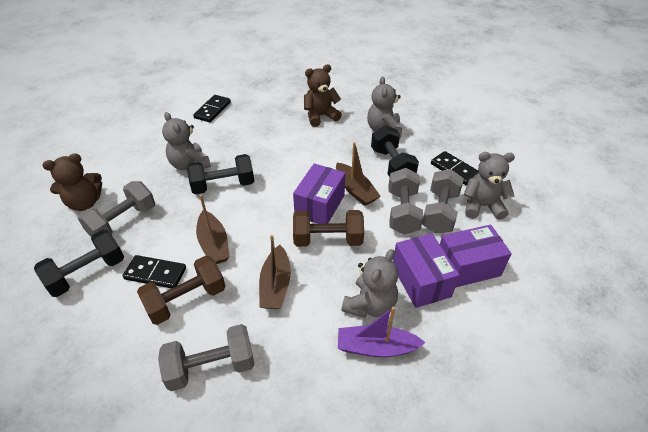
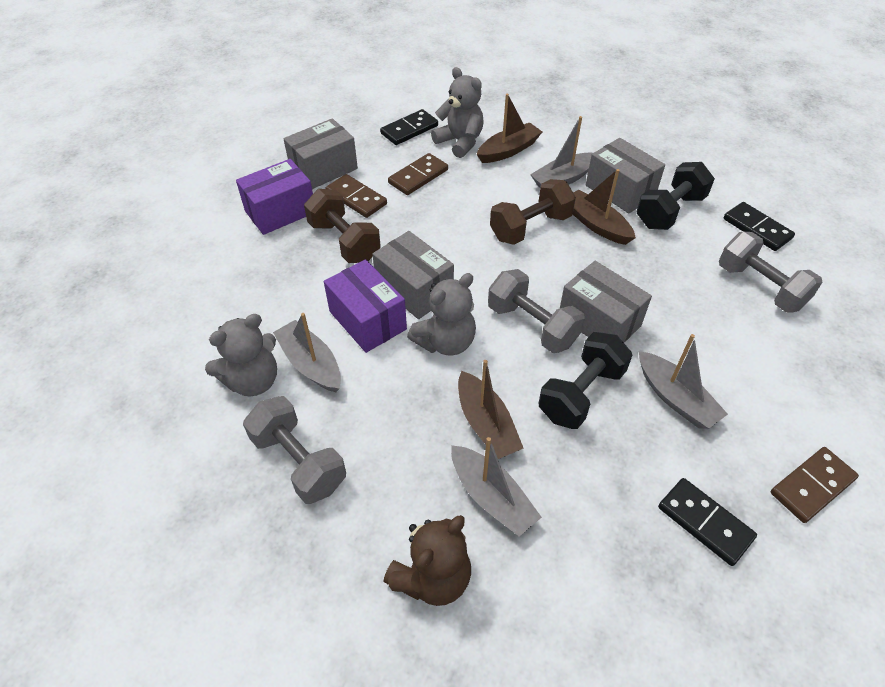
black dumbbell: [34,230,124,297] [187,154,254,194] [371,125,419,177] = 3 -> [538,332,632,429] [637,162,715,230] = 2
brown domino: none = 0 -> [326,174,387,218] [388,153,448,195] [771,447,859,523] = 3
brown teddy bear: [43,153,102,211] [304,64,342,127] = 2 -> [383,515,471,606] = 1
grey boat: none = 0 -> [273,313,341,392] [451,437,542,537] [530,116,593,187] [639,334,728,429] = 4
grey box: none = 0 -> [284,118,358,189] [372,231,454,319] [560,261,652,343] [586,138,665,214] = 4
grey dumbbell: [78,181,155,237] [158,324,255,391] [389,168,423,235] [422,169,464,234] = 4 -> [243,396,346,504] [488,269,585,353] [719,232,822,313] = 3
grey teddy bear: [162,112,211,170] [341,249,398,318] [367,77,402,138] [464,152,515,220] = 4 -> [205,314,277,396] [407,273,476,356] [431,67,484,158] = 3
purple boat: [338,307,426,357] = 1 -> none = 0
purple box: [293,164,345,224] [393,233,459,308] [440,225,512,288] = 3 -> [236,159,313,235] [324,259,407,353] = 2

